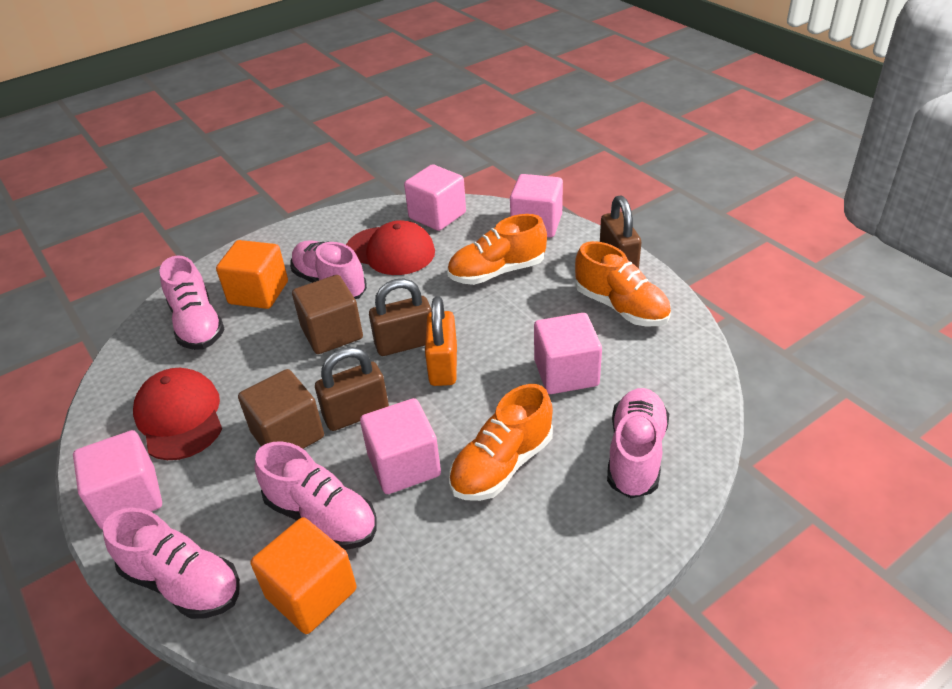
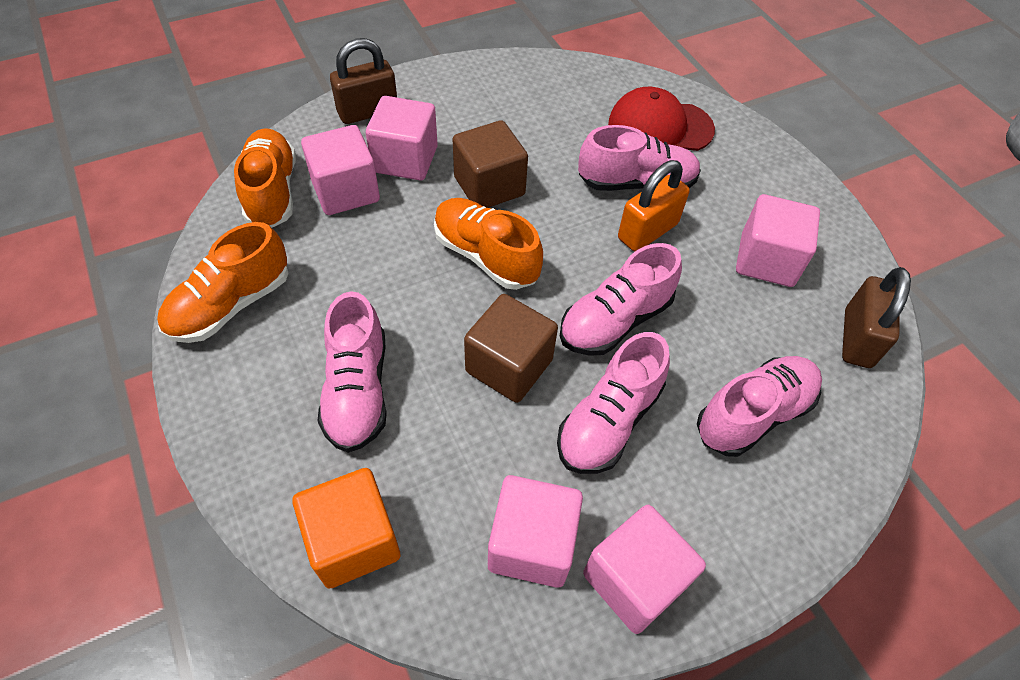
brown padlock: [315,347,389,431] [369,278,431,356] [600,195,641,269] = 3 -> [330,38,397,124] [842,267,911,368] = 2
orange cube: [216,240,288,309] [251,517,357,634] = 2 -> [292,468,400,589] = 1
red cap: [133,368,222,460] [346,220,435,275] = 2 -> [608,87,715,151] = 1

